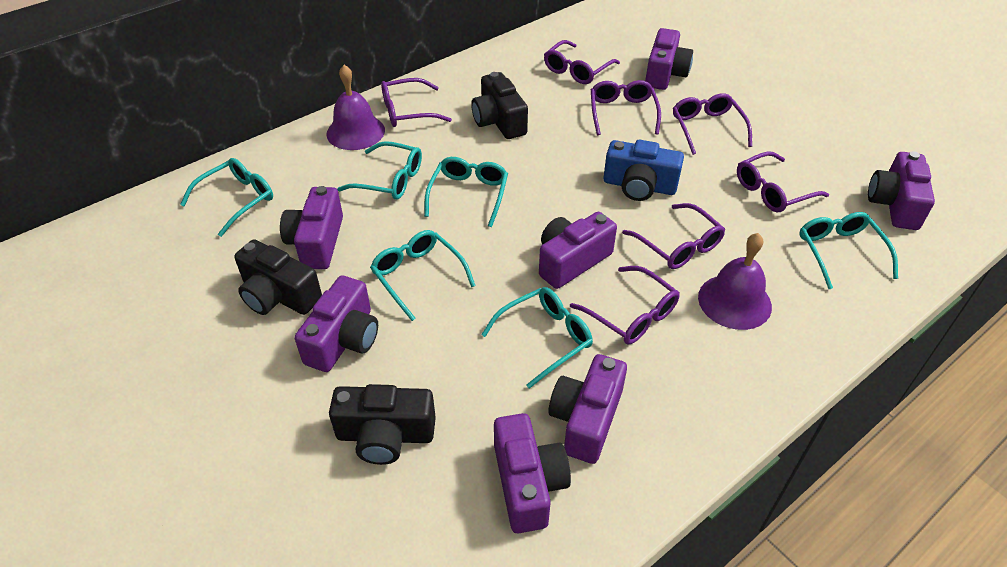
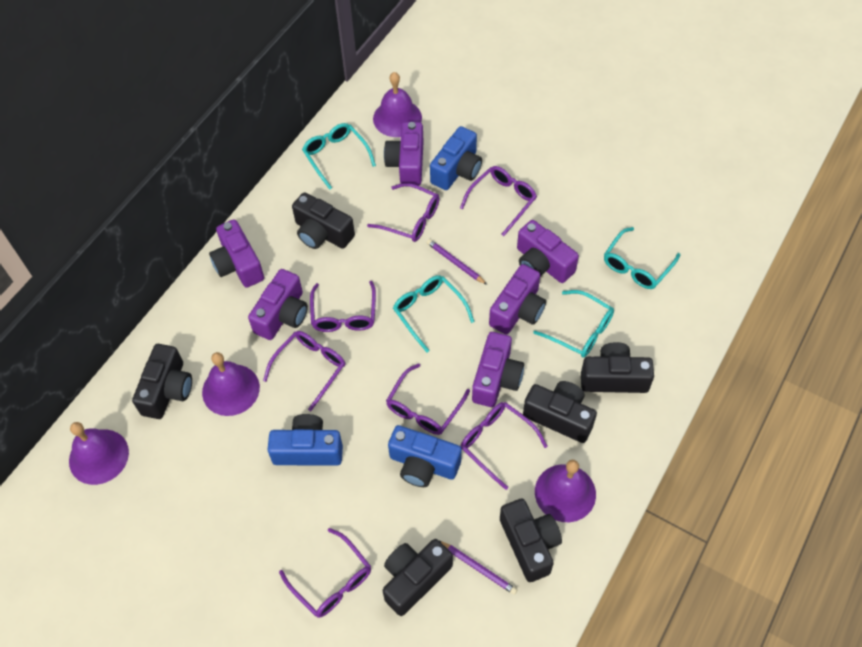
black camera: [234,239,322,315] [329,384,436,465] [471,72,528,139] = 3 -> [132,344,192,419] [292,192,355,249] [383,539,453,616] [500,498,562,582] [523,381,597,443] [581,342,654,393] = 6
blue camera: [604,140,684,201] = 1 -> [267,414,343,465] [388,425,462,487] [430,126,482,190] = 3
purple bell: [326,65,385,150] [698,233,772,330] = 2 -> [69,422,129,485] [202,352,260,416] [373,72,422,137] [535,460,596,522] = 4
purple camera: [280,186,343,269] [295,275,378,372] [494,413,571,533] [539,212,617,289] [548,354,627,464] [645,28,693,90] [868,151,935,230] = 7 -> [209,219,264,288] [248,269,308,340] [384,122,424,186] [472,332,524,407] [489,264,546,334] [517,220,579,283] = 6
purple pencil: none = 0 -> [426,239,487,285] [440,541,517,595] = 2
turquoise glasses: [180,158,273,237] [337,141,422,200] [370,230,476,321] [424,157,508,227] [481,287,593,389] [799,212,898,289] = 6 -> [302,123,376,190] [393,275,475,352] [533,290,614,358] [604,227,680,289] = 4

